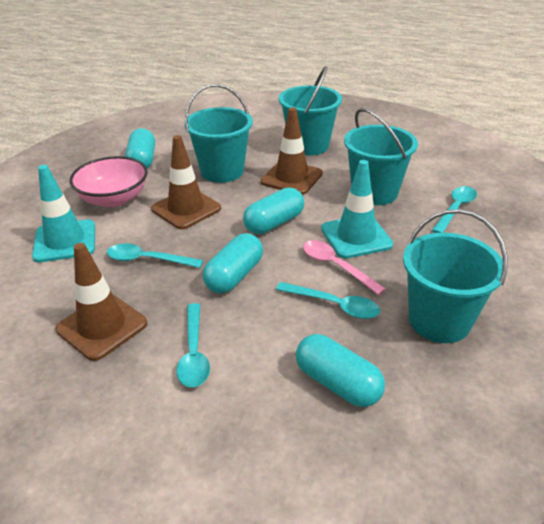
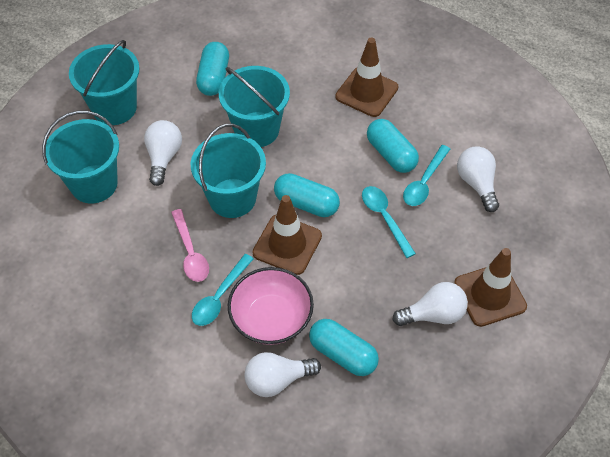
turquoise spoon: [107,243,203,268] [176,303,210,388] [276,282,380,319] [432,186,477,233] = 4 -> [192,254,254,326] [362,186,416,258] [403,145,450,206] = 3
turquoise traffic cone: [32,165,95,262] [321,160,393,258] = 2 -> none = 0
white light bulb: none = 0 -> [144,120,182,186] [244,352,321,397] [393,282,468,326] [457,146,499,212] = 4

